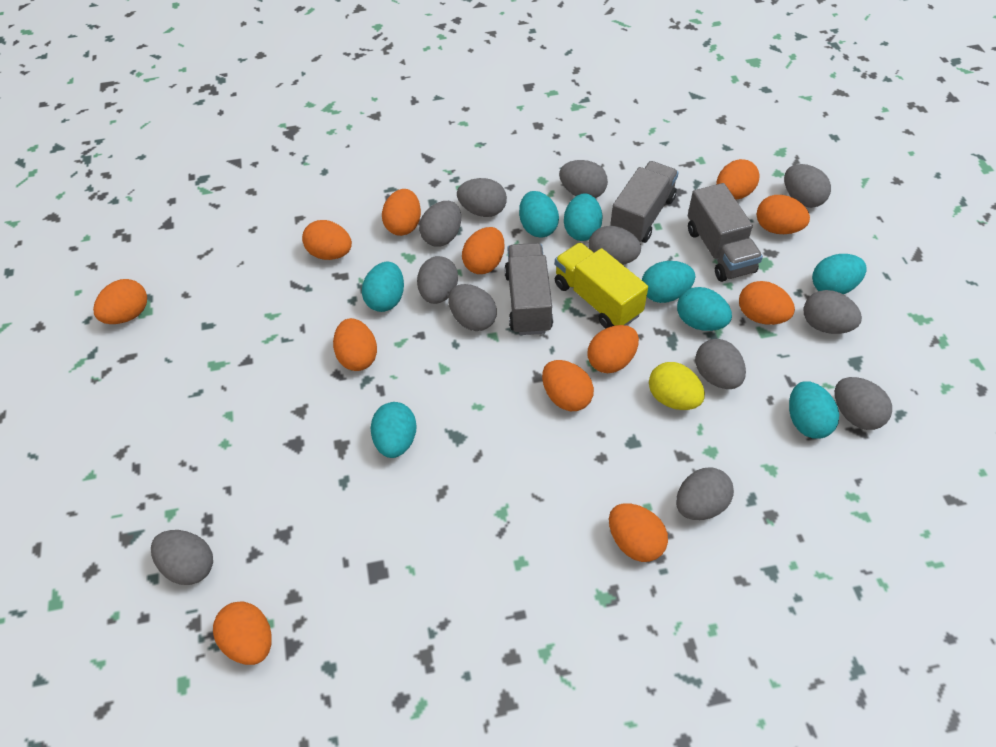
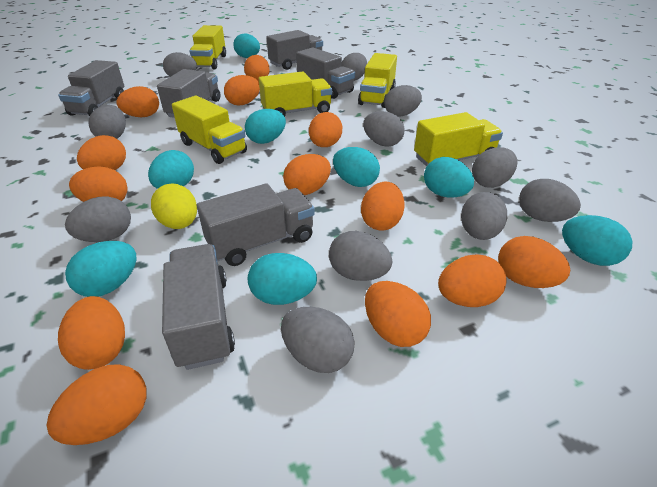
grey egg: [151,530,213,585] [417,256,458,304] [419,201,461,247] [448,284,497,331] [457,178,507,217] [559,160,608,198] [588,226,641,265] [676,468,734,520] [695,339,746,389] [784,164,831,208] [803,290,862,334] [835,377,892,430] = 12 -> [65,196,131,242] [88,105,126,139] [163,52,197,77] [281,307,355,373] [329,231,392,281] [342,53,367,81] [363,111,405,147] [384,85,422,116] [461,192,507,240] [472,147,518,188] [519,179,581,222] = 11
grey truck: [504,243,553,335] [610,161,679,243] [688,183,763,282] = 3 -> [58,60,125,116] [157,69,220,118] [162,244,235,370] [197,183,315,266] [266,30,323,70] [296,47,355,99] = 6
orange egg: [93,279,147,324] [213,602,272,665] [302,220,352,260] [333,318,377,371] [382,189,421,236] [462,227,505,274] [542,360,594,411] [587,325,639,373] [609,503,668,562] [716,159,759,200] [739,281,795,325] [757,195,810,234] = 12 -> [46,364,146,445] [58,296,125,370] [69,166,127,202] [77,135,126,170] [117,86,159,117] [224,75,260,106] [244,55,270,82] [283,154,331,195] [309,112,342,147] [361,182,405,231] [365,281,431,347] [438,255,507,307] [498,236,570,288] = 13
yellow truck: [555,243,648,329] = 1 -> [172,95,247,164] [190,25,226,69] [259,71,332,116] [358,53,397,108] [414,112,503,167] = 5

